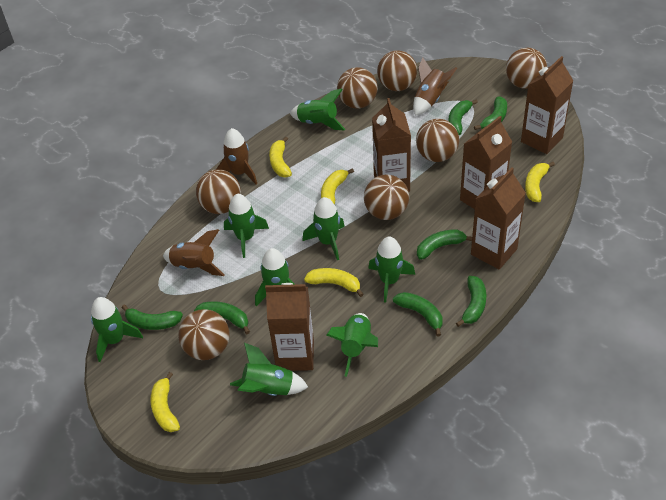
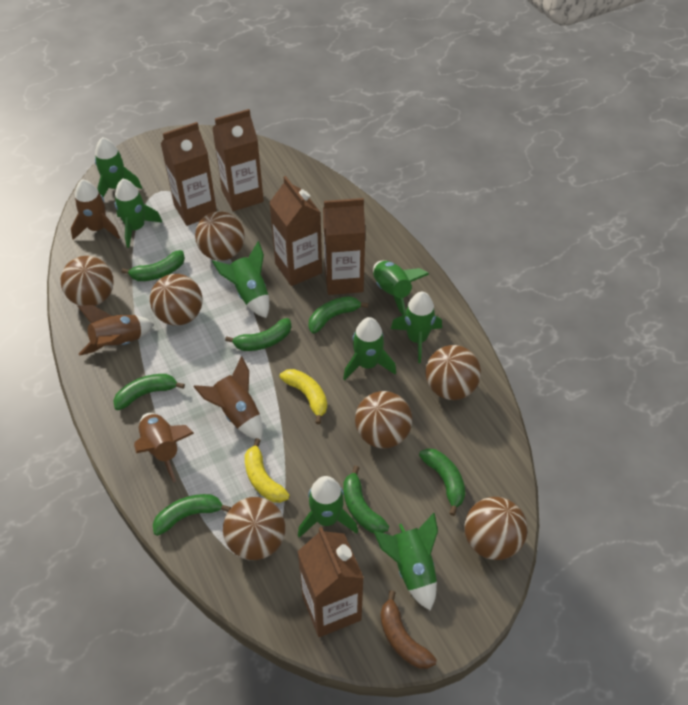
brown banana: none = 0 -> [380,590,437,669] = 1
brown rocket: [163,229,225,276] [216,128,257,184] [413,58,457,116] = 3 -> [71,179,120,240] [78,305,154,356] [134,413,194,483] [193,357,263,440] = 4
yellow banana: [150,372,180,432] [269,136,292,177] [304,268,364,297] [321,168,354,205] [525,162,555,202] = 5 -> [245,438,290,503] [280,369,327,424] = 2

